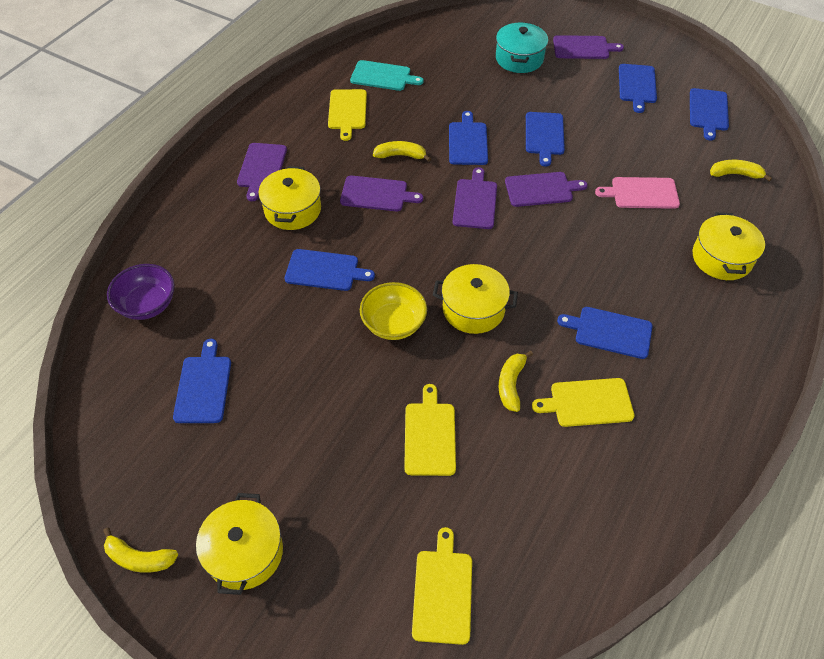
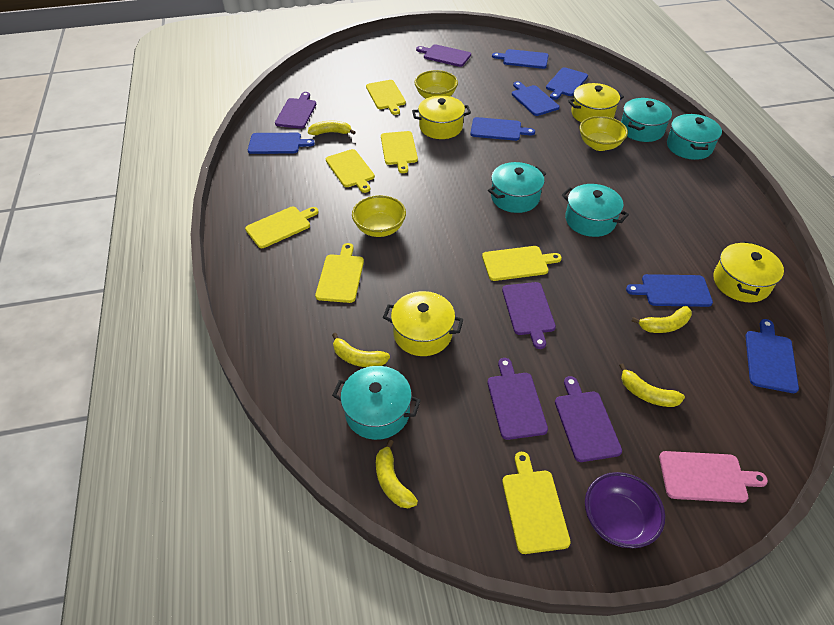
turquoise cutting board: [350,60,424,91] = 1 -> none = 0
turquoise pot: [496,22,548,73] = 1 -> [332,366,421,440] [488,162,546,213] [562,184,629,237] [621,98,672,142] [667,113,722,160] = 5
yellow banana: [103,528,178,573] [373,141,431,162] [499,351,533,412] [710,160,772,181] = 4 -> [308,121,356,135] [332,333,390,367] [376,439,418,508] [619,363,685,407] [631,306,692,333] = 5
yellow bowl: [360,282,427,340] = 1 -> [352,195,406,237] [415,70,458,98] [579,116,628,151] = 3
yellow cutting board: [328,89,367,141] [404,384,456,476] [412,527,472,645] [532,378,635,427] = 4 -> [245,206,319,248] [315,243,364,303] [326,149,375,193] [366,80,406,115] [381,131,418,173] [482,246,562,281] [502,452,571,554] = 7

